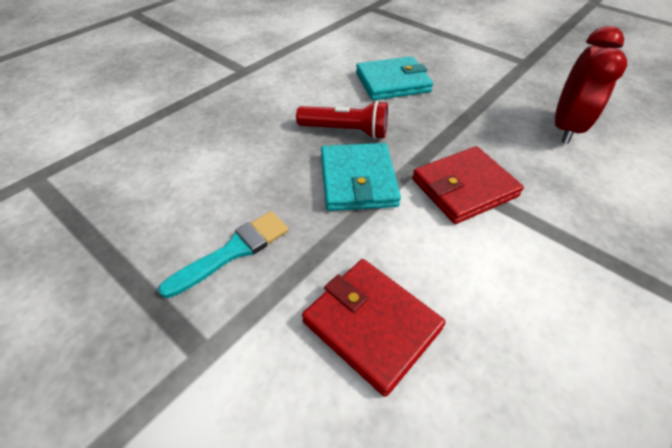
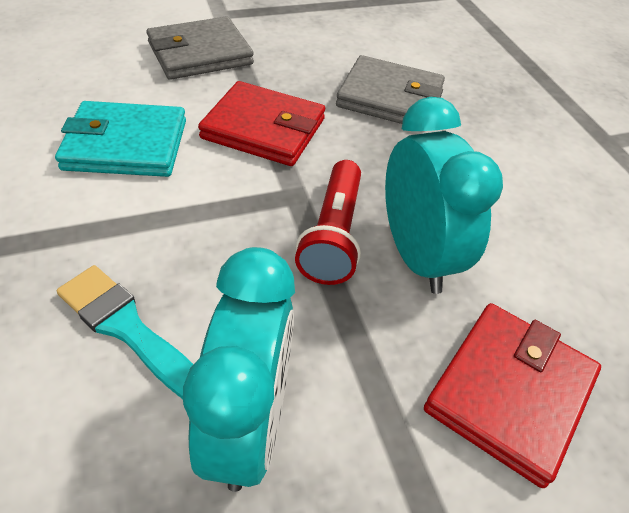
grey wallet: none = 0 -> [146,17,254,80] [336,55,445,124] = 2
red clock: [555,26,627,144] = 1 -> none = 0
turquoise clock: none = 0 -> [183,247,295,492] [385,97,503,294] = 2
turquoise wallet: [321,143,401,211] [356,56,433,100] = 2 -> [55,101,186,177] = 1

